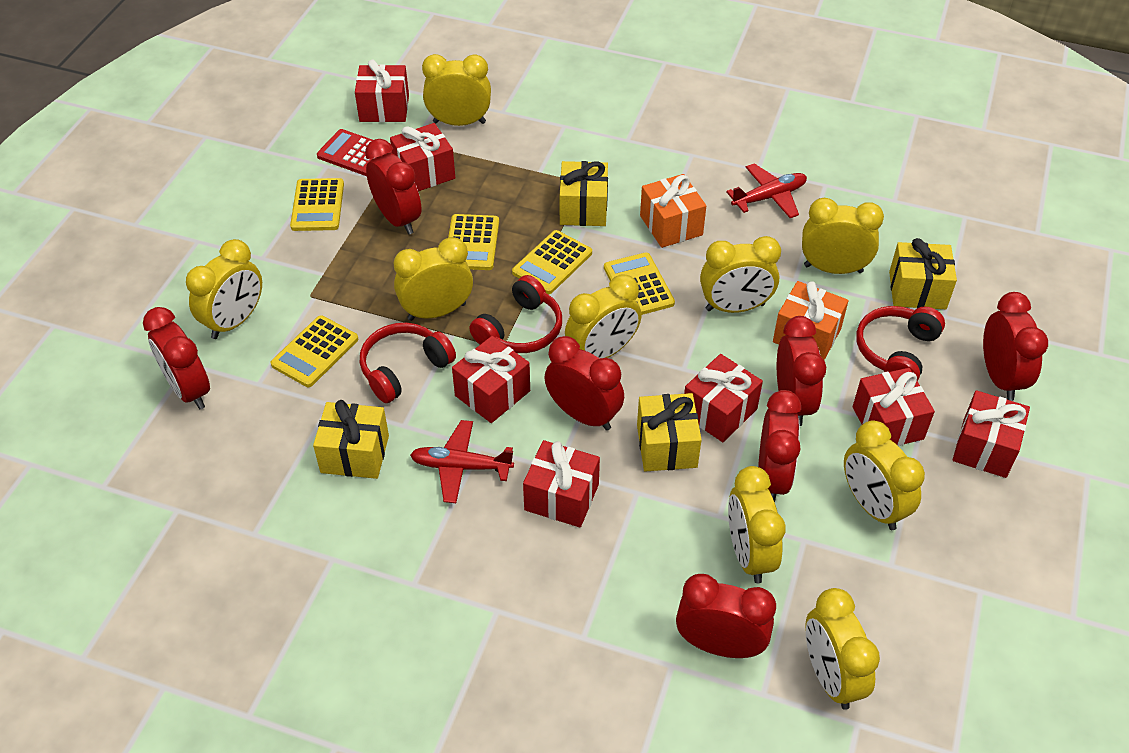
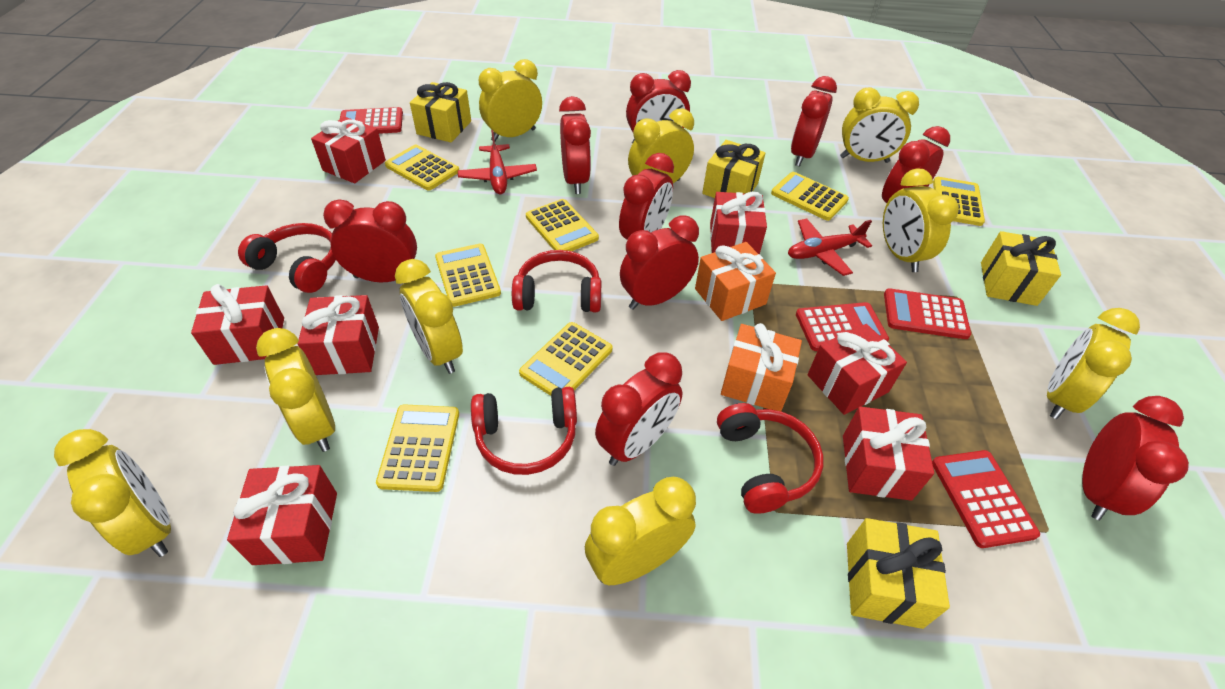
red calculator: [317,129,392,176] = 1 -> [340,107,403,134] [796,302,889,351] [884,289,971,339] [932,450,1040,548] = 4
red clock: [143,307,210,410] [365,139,422,234] [544,336,624,431] [676,574,776,658] [758,390,801,502] [777,316,826,426] [983,292,1048,401] = 7 -> [323,199,417,282] [559,96,591,194] [595,352,682,466] [619,153,674,240] [620,215,699,310] [626,70,691,144] [791,76,837,166] [882,126,950,214] [1082,396,1189,520] = 9
red headphones: [360,323,456,403] [469,275,562,353] [856,306,945,381] = 3 -> [238,223,336,293] [471,387,577,475] [512,250,602,312] [717,403,823,514] = 4
yellow calculator: [271,315,358,387] [290,178,344,231] [448,214,499,270] [512,230,592,294] [604,253,675,315] = 5 -> [376,404,459,492] [385,145,459,190] [435,244,501,307] [519,322,613,396] [526,199,599,251] [771,172,849,221] [933,177,985,226] = 7

